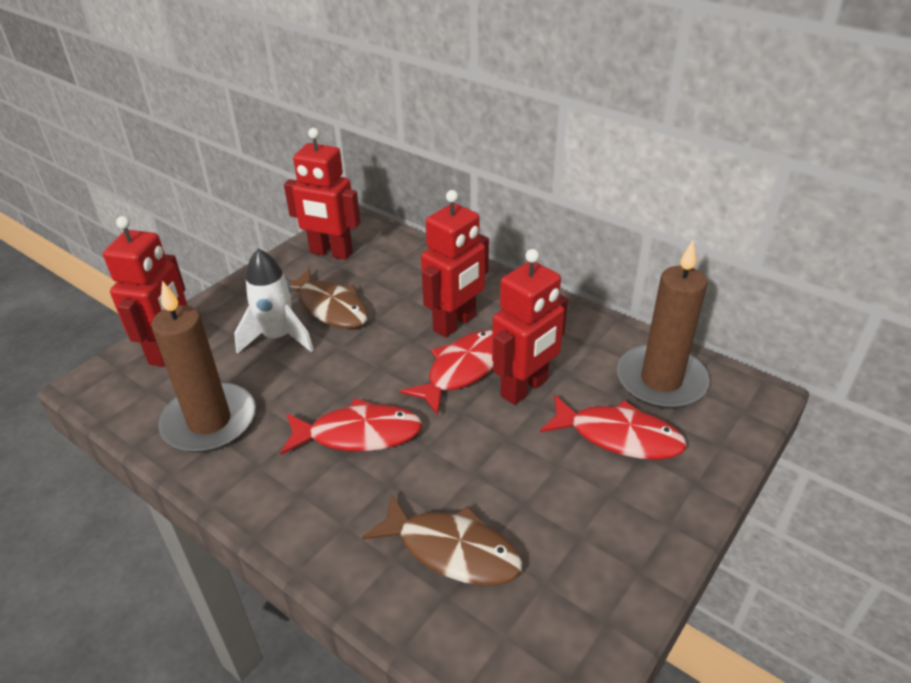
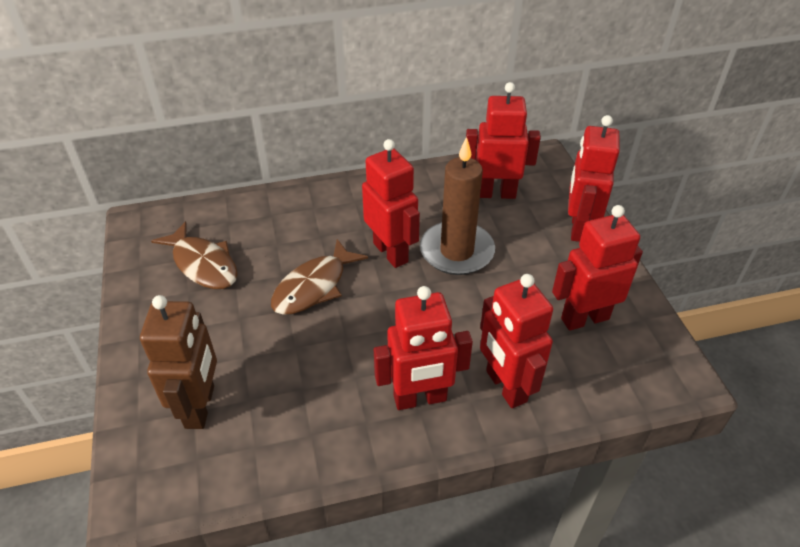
brown candle: [151,281,256,453] [617,240,710,409] = 2 -> [420,137,495,275] = 1
brown robot: none = 0 -> [140,295,217,429] = 1
red fish: [280,398,422,455] [400,330,493,415] [540,395,687,460] = 3 -> none = 0
red robot: [103,216,187,367] [284,128,360,260] [421,190,489,338] [492,249,568,405] = 4 -> [362,139,420,268] [374,286,473,410] [466,82,541,199] [480,274,553,408] [552,205,643,331] [568,115,620,242] = 6
white rocket: [234,248,314,354] = 1 -> none = 0

